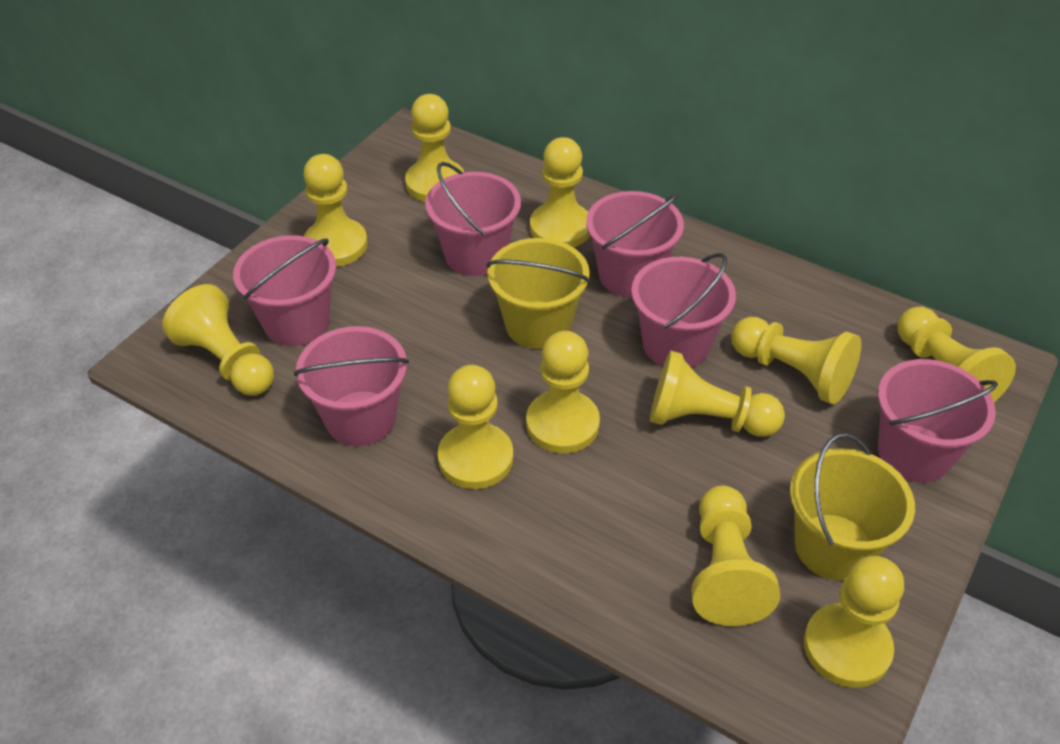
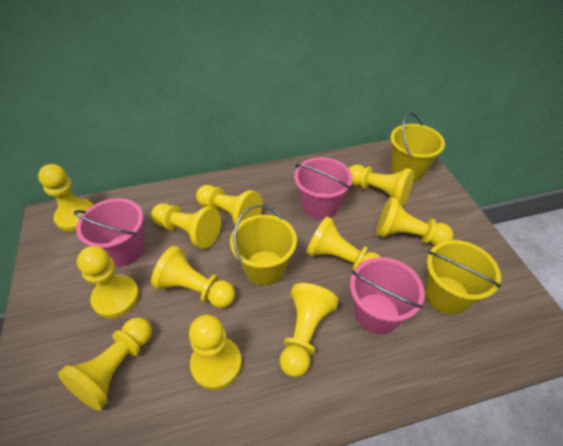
pink bucket: [233,235,336,346] [294,326,409,446] [425,162,521,276] [586,191,684,297] [631,253,736,368] [878,359,998,482] = 6 -> [74,198,144,267] [294,157,353,220] [350,257,425,334] = 3
yellow bucket: [486,238,591,349] [790,433,915,580] = 2 -> [230,205,297,285] [390,112,445,181] [425,240,501,315] = 3

